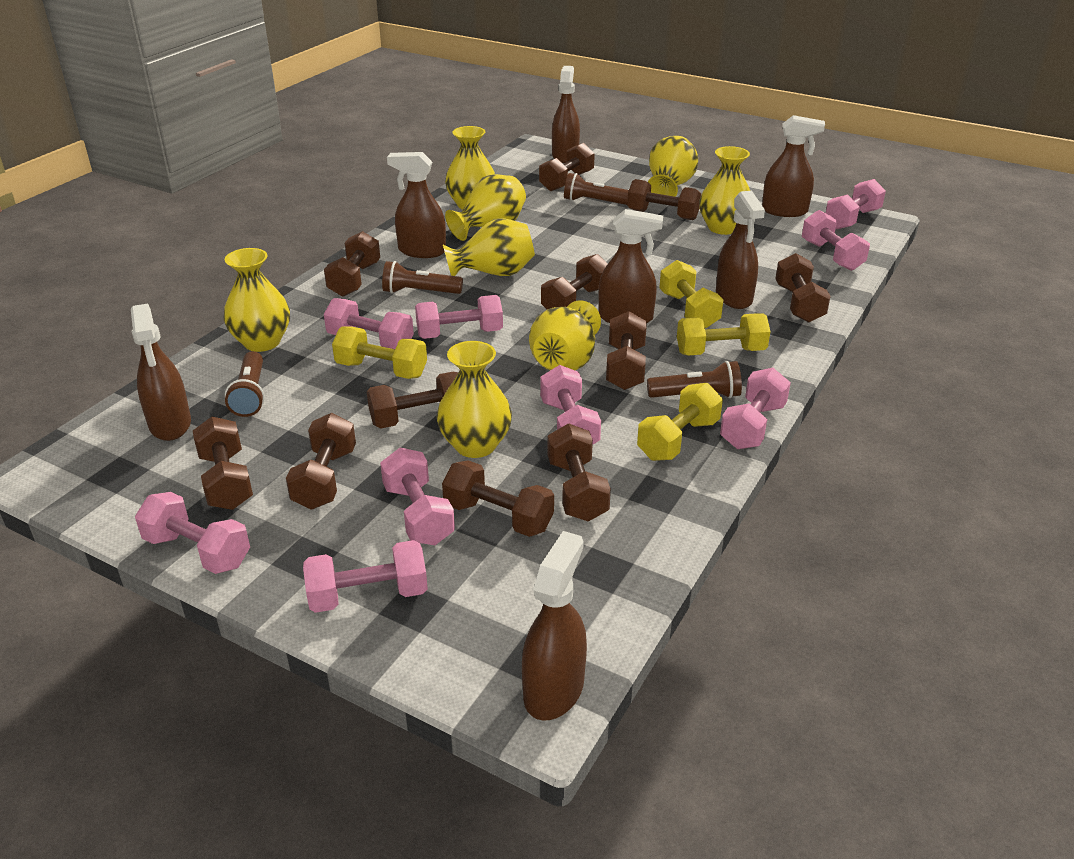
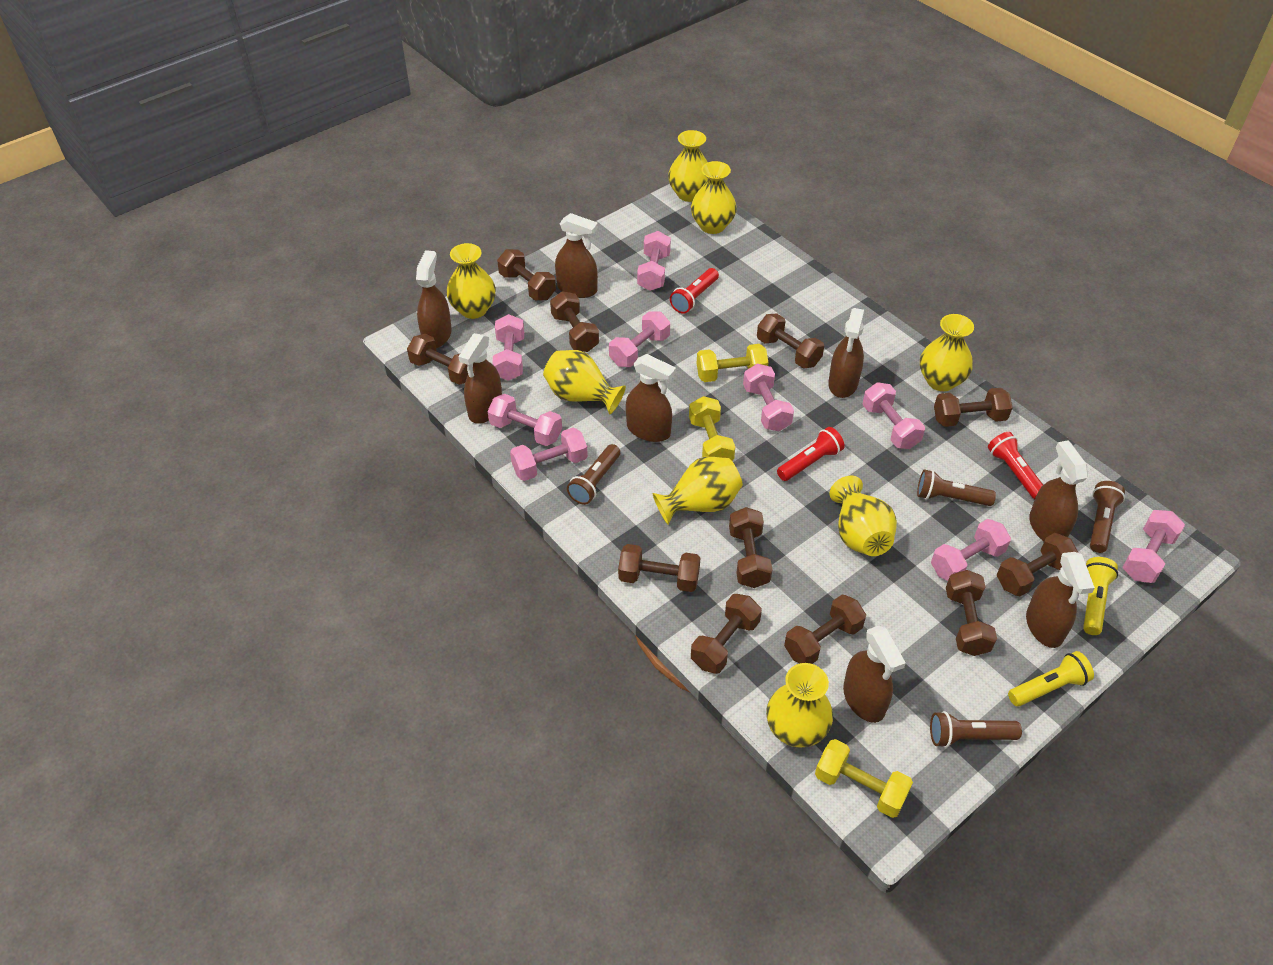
brown spray bottle: [131,303,191,441] [387,152,446,258] [522,531,587,721] [552,66,580,163] [599,209,663,323] [716,191,765,309] [762,115,825,217] = 7 -> [416,250,452,348] [459,333,502,424] [555,213,598,298] [626,354,676,442] [828,308,864,398] [843,626,906,723] [1026,552,1095,648] [1029,440,1088,541] = 8
red flashlight: none = 0 -> [670,268,719,314] [777,427,845,481] [988,432,1043,499] = 3
yellow dumbbell: [332,326,427,379] [637,383,723,461] [659,260,724,328] [677,313,771,355] = 4 -> [689,396,735,461] [697,344,769,382] [815,739,913,818] = 3
yellow flashlight: none = 0 -> [1008,651,1094,707] [1083,557,1118,635] = 2

